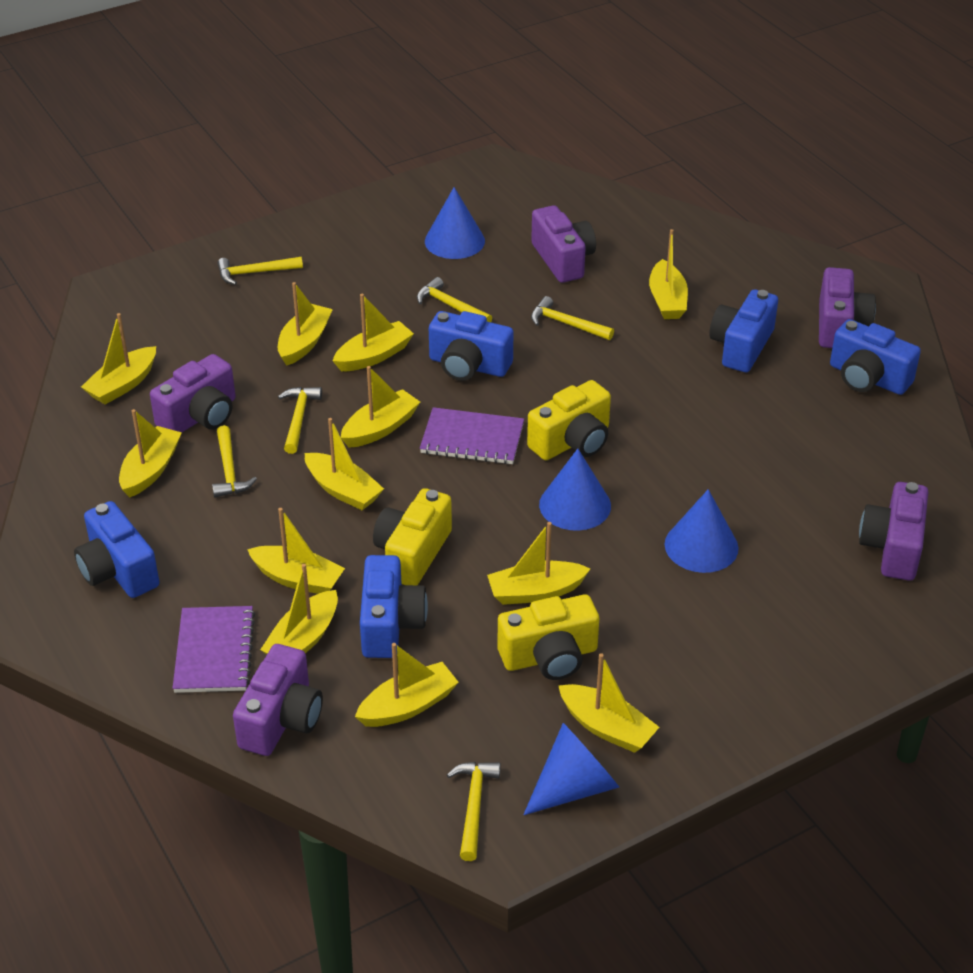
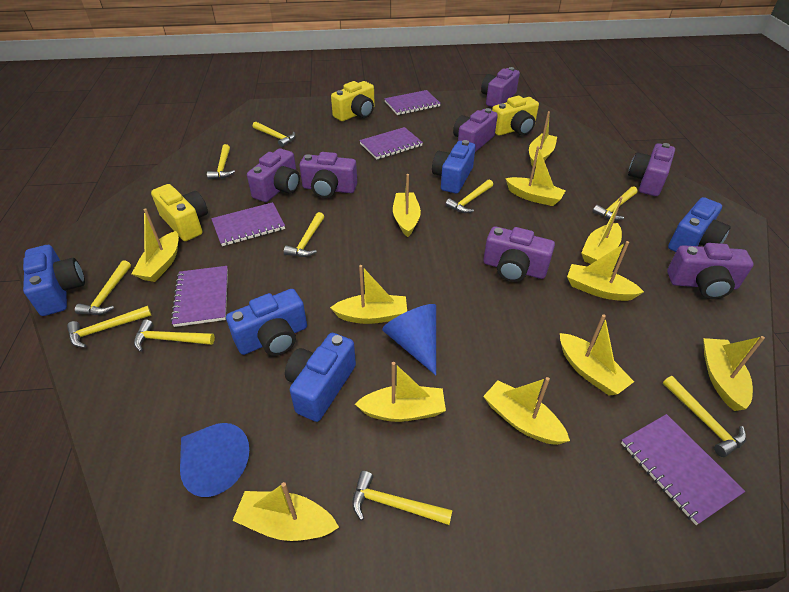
blue cone: [425,187,485,259] [523,723,619,815] [539,449,611,531] [665,489,739,573] = 4 -> [180,423,249,497] [382,304,436,375] = 2
purple camera: [150,354,236,432] [233,644,323,756] [531,205,596,283] [819,267,876,348] [859,482,928,581] = 5 -> [247,148,300,202] [299,152,357,198] [453,108,498,152] [481,67,520,107] [483,226,555,282] [628,143,675,196] [667,243,754,299] = 7
purple notebook: [173,606,255,693] [420,407,524,464] = 2 -> [171,266,228,327] [211,202,285,246] [359,127,423,160] [384,90,441,115] [621,414,745,525] = 5
yellow hammer: [212,425,257,497] [217,257,303,285] [278,387,322,454] [417,277,492,322] [447,762,501,861] [531,296,614,340] = 6 -> [67,306,151,348] [75,260,131,315] [134,319,215,352] [207,144,235,179] [253,121,296,147] [284,212,324,257] [352,471,452,525] [445,179,493,213] [593,186,638,220] [663,376,746,457] = 10

